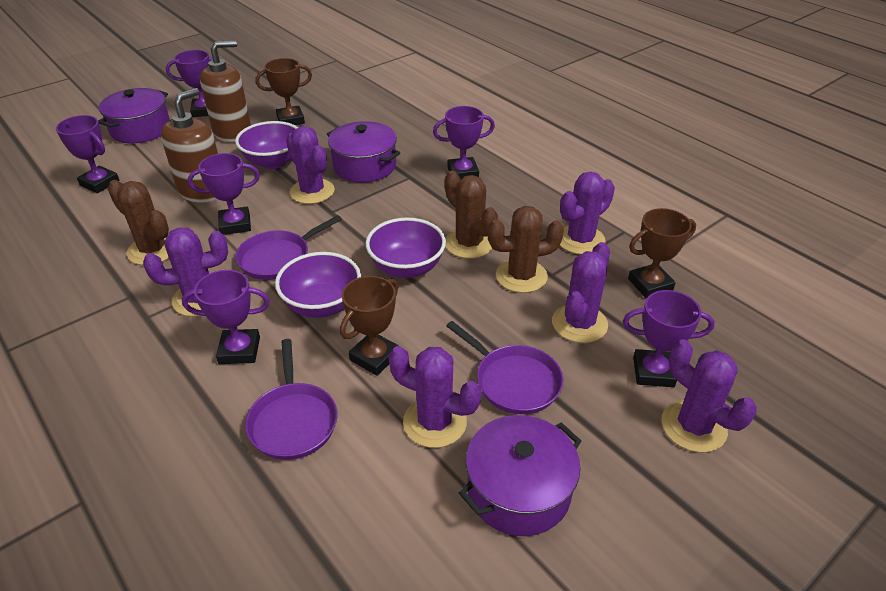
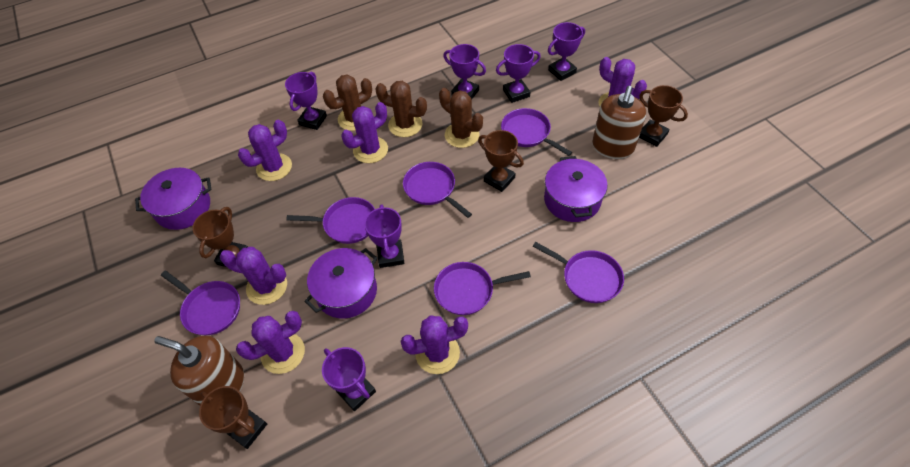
brown trophy: [256,58,312,125] [340,276,399,376] [628,208,696,298] = 3 -> [193,207,248,267] [199,386,267,449] [478,130,524,192] [639,85,688,147] = 4
purple bowl: [235,121,298,169] [275,252,361,318] [366,218,446,278] = 3 -> none = 0
purple pan: [235,215,342,280] [245,339,337,460] [446,321,563,414] = 3 -> [161,271,240,335] [286,197,375,244] [403,162,472,218] [434,262,531,315] [501,108,572,156] [533,242,624,303] = 6

